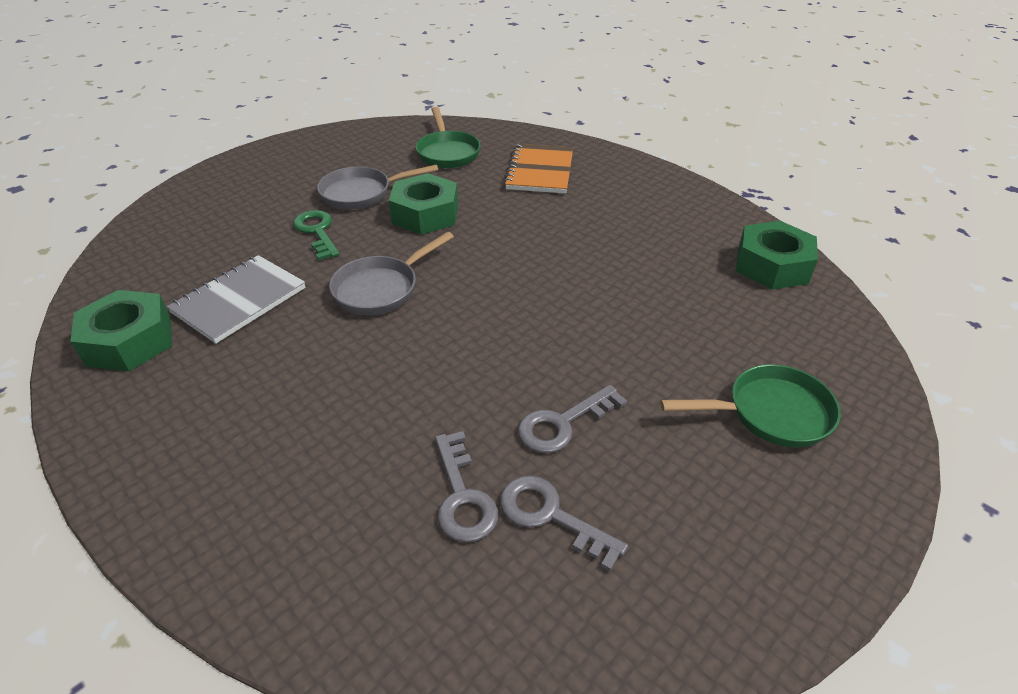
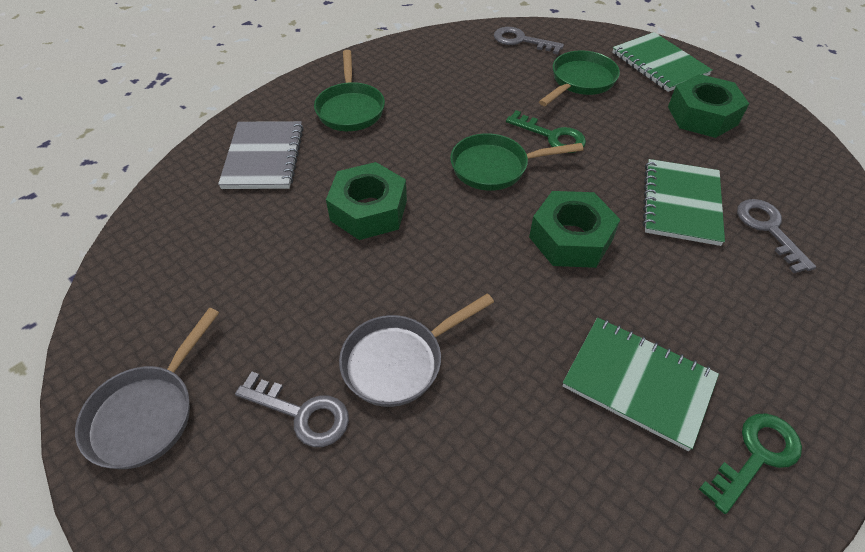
green key: [293,210,340,260] = 1 -> [506,110,586,153] [699,413,802,514] = 2
green notebook: none = 0 -> [563,317,719,451] [612,32,712,92] [643,159,725,246] = 3
green pan: [416,107,481,168] [660,364,841,448] = 2 -> [314,50,385,131] [450,133,583,191] [539,50,620,106] = 3
orange notebook: [504,144,573,194] = 1 -> none = 0

